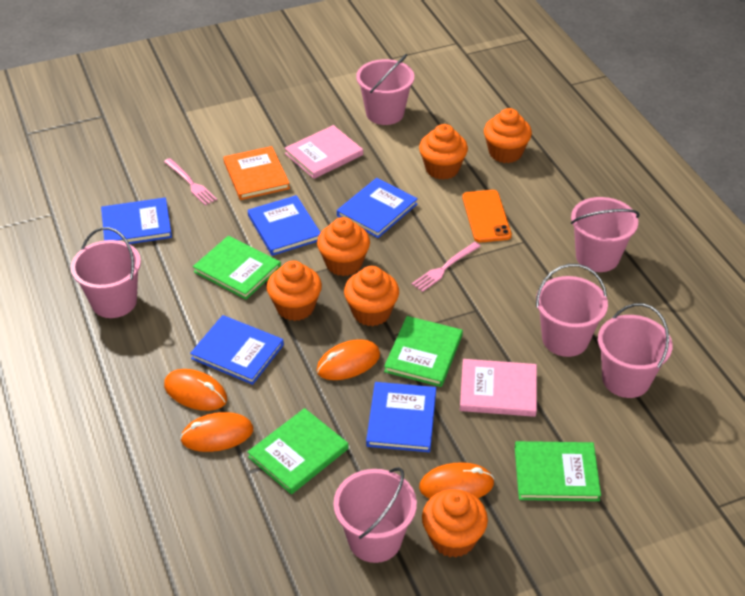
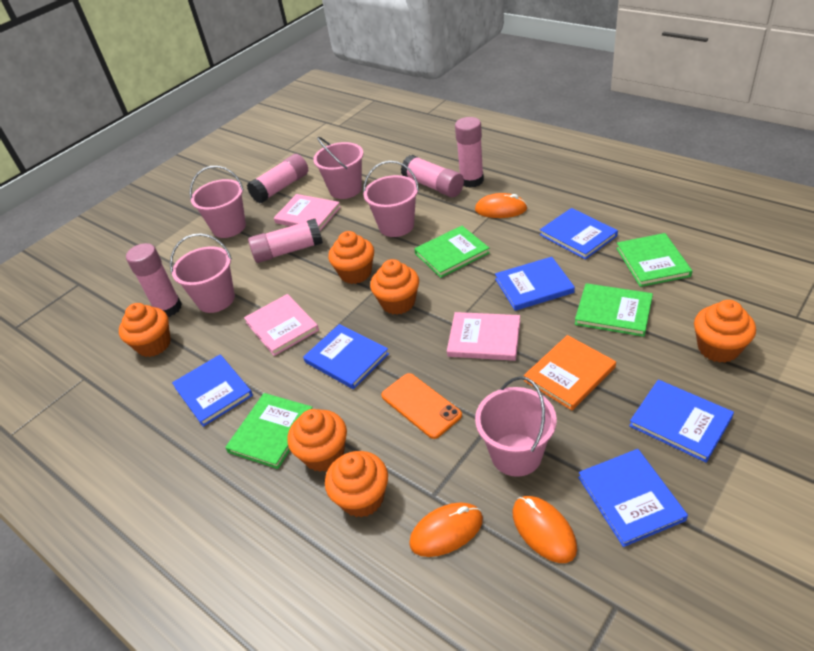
blue book: [101,197,172,244] [190,315,284,385] [248,195,320,256] [337,178,418,238] [366,382,436,452] = 5 -> [172,355,253,427] [303,324,389,389] [495,257,575,311] [540,208,618,260] [578,449,688,547] [629,380,734,463] = 6
orange mouse: [164,369,227,411] [180,412,253,452] [316,339,380,380] [419,462,494,499] = 4 -> [409,502,483,557] [475,193,527,218] [512,496,577,563] = 3
pink book: [284,125,363,179] [460,359,537,417] = 2 -> [244,294,319,356] [274,194,341,231] [447,312,520,361] = 3
pink bucket: [71,227,141,318] [333,467,417,563] [356,54,414,125] [536,264,608,357] [571,197,640,272] [598,303,673,398] = 6 -> [170,233,235,313] [189,166,246,238] [313,137,363,199] [363,161,419,237] [475,376,557,477] = 5
pink fork: [164,158,217,206] [412,242,481,292] = 2 -> none = 0
pink glue stick: none = 0 -> [126,243,182,317] [247,154,308,203] [248,219,323,263] [401,155,464,197] [455,117,484,188] = 5

